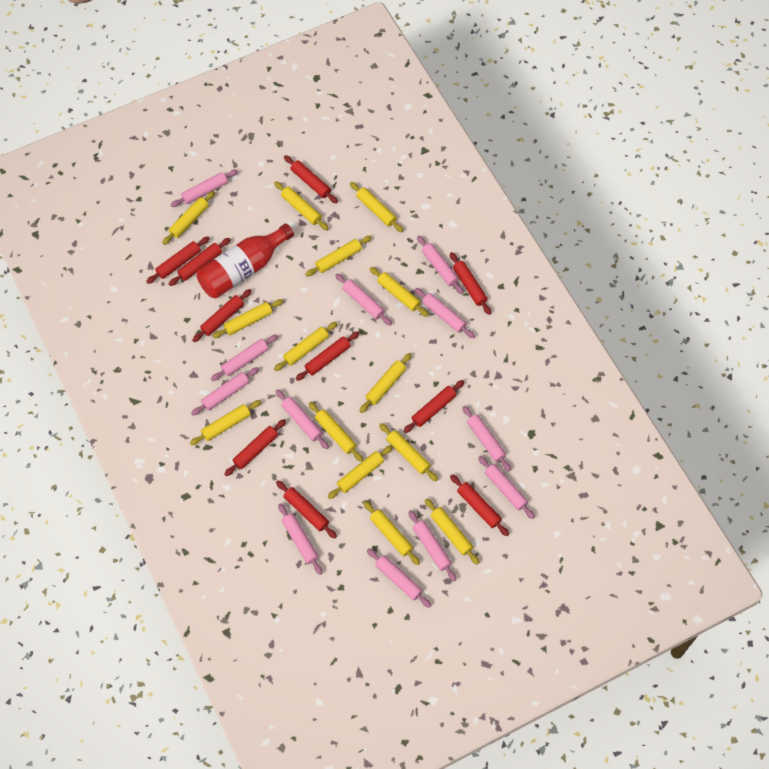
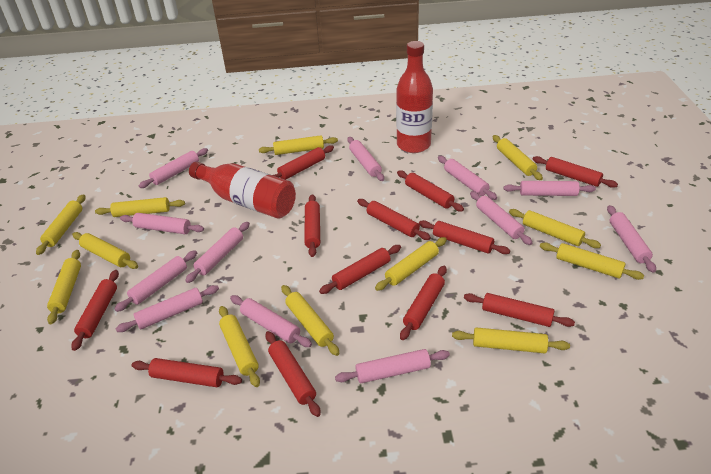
red bottle: [196,223,294,299] = 1 -> [189,162,296,219] [396,41,433,153] = 2
red rolling pin: [146,237,210,284] [169,238,231,286] [192,289,251,342] [224,419,286,476] [276,481,337,538] [284,155,338,203] [296,331,359,381] [404,380,464,433] [450,252,491,315] [450,474,509,536] = 10 -> [71,270,119,351] [132,358,242,387] [265,331,321,417] [273,145,334,180] [304,194,320,257] [319,245,401,294] [357,199,431,240] [397,170,464,212] [400,266,447,340] [419,220,510,254] [464,293,575,327] [533,156,618,188] = 12
yellow rolling pin: [162,191,215,245] [190,400,261,445] [212,299,283,338] [274,181,329,230] [274,322,338,371] [305,236,372,276] [309,402,363,462] [328,445,393,499] [350,182,403,232] [360,353,412,413] [364,501,420,565] [370,267,429,317] [379,423,438,482] [425,498,480,565] = 14 -> [36,194,85,255] [47,250,81,324] [72,232,138,269] [95,197,185,217] [219,306,260,387] [259,135,338,155] [281,285,340,356] [375,237,447,291] [452,327,570,353] [493,135,543,180] [509,209,601,248] [540,242,644,280] = 12

